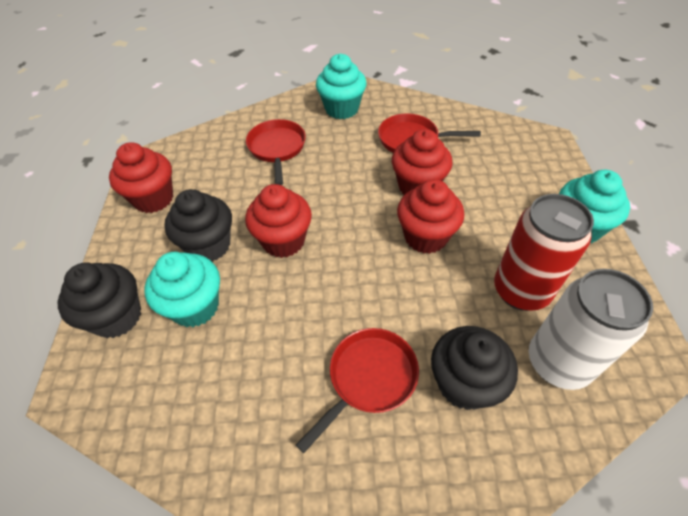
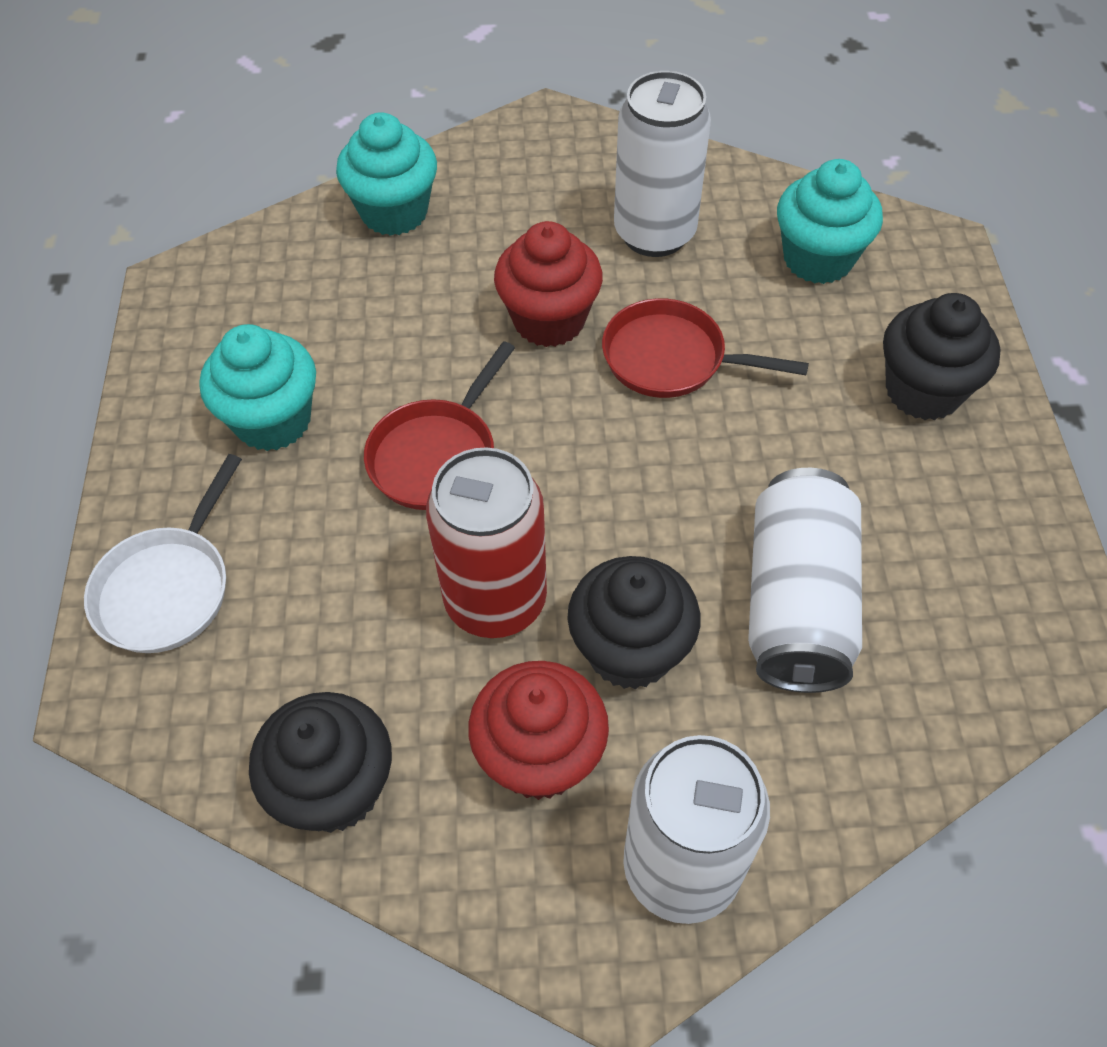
red cupcake: [109,142,173,213] [245,184,312,258] [392,129,453,195] [397,179,464,254] = 4 -> [468,661,609,800] [494,221,603,347] = 2
red pan: [246,119,306,185] [296,328,419,453] [378,113,481,153] = 3 -> [364,341,515,510] [602,298,809,398] = 2
white can: [529,269,653,390] = 1 -> [614,71,711,257] [623,735,770,924] [748,468,862,693] = 3
white pan: none = 0 -> [84,454,242,653] = 1

